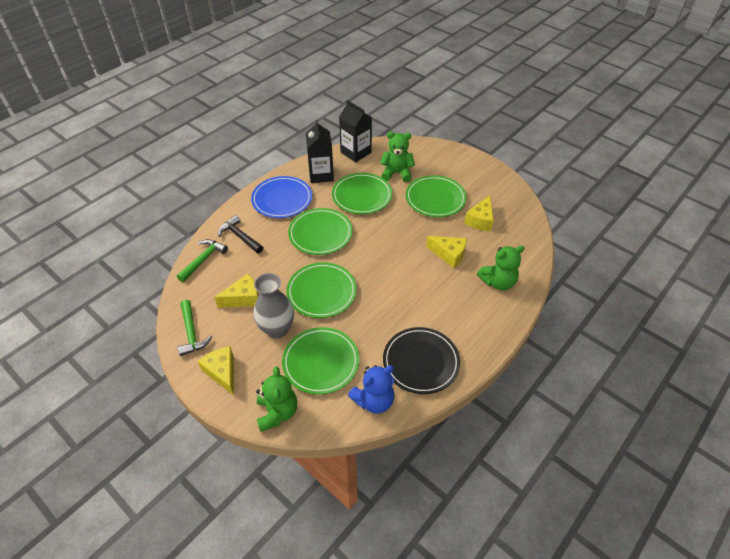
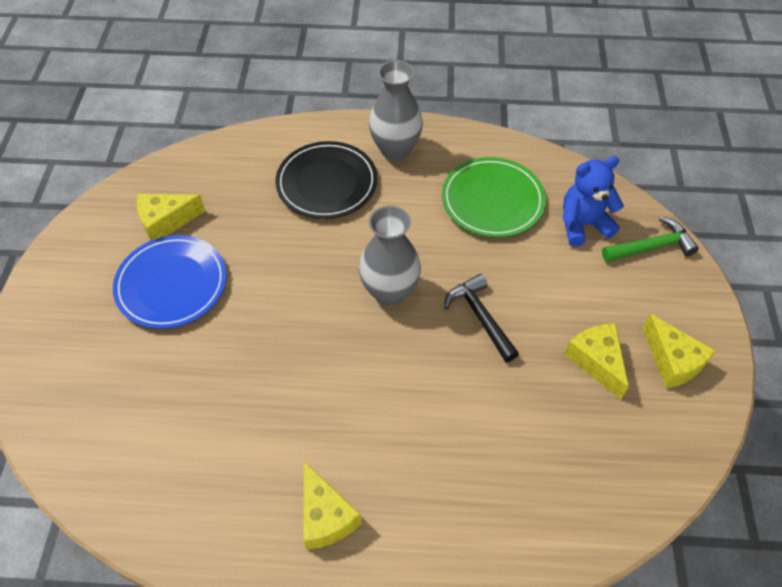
black carton: [306,120,334,183] [339,100,372,162] = 2 -> none = 0
green hammer: [177,239,228,282] [178,300,212,356] = 2 -> [602,216,699,262] = 1
green plate: [282,327,359,394] [286,262,357,318] [288,208,353,255] [332,173,392,214] [406,175,467,217] = 5 -> [442,157,546,237] = 1
green teddy bear: [256,367,297,432] [380,132,415,182] [477,245,524,290] = 3 -> none = 0
grey vase: [253,273,294,338] = 1 -> [359,206,421,306] [369,60,423,161] = 2

